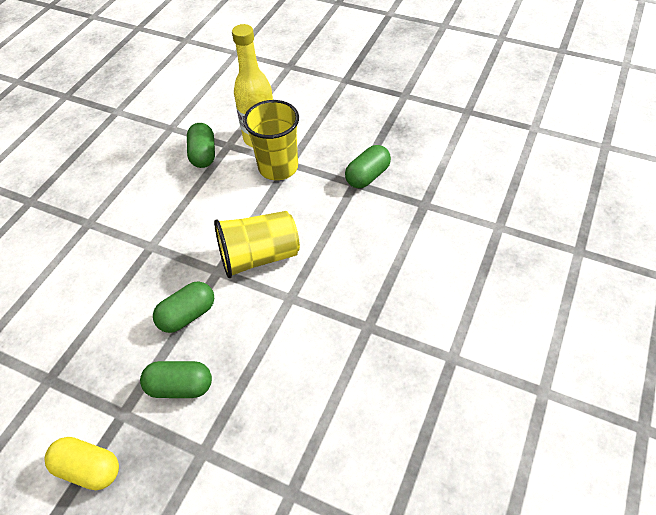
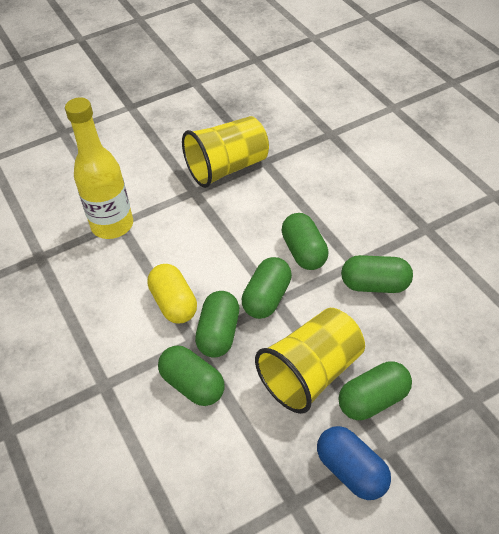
blue capsule: none = 0 -> [317,426,391,500] = 1
green capsule: [140,361,212,398] [153,281,214,333] [187,123,215,168] [345,145,391,188] = 4 -> [158,346,225,406] [195,291,239,358] [242,257,292,319] [281,213,329,270] [338,361,412,420] [341,255,413,293] = 6

